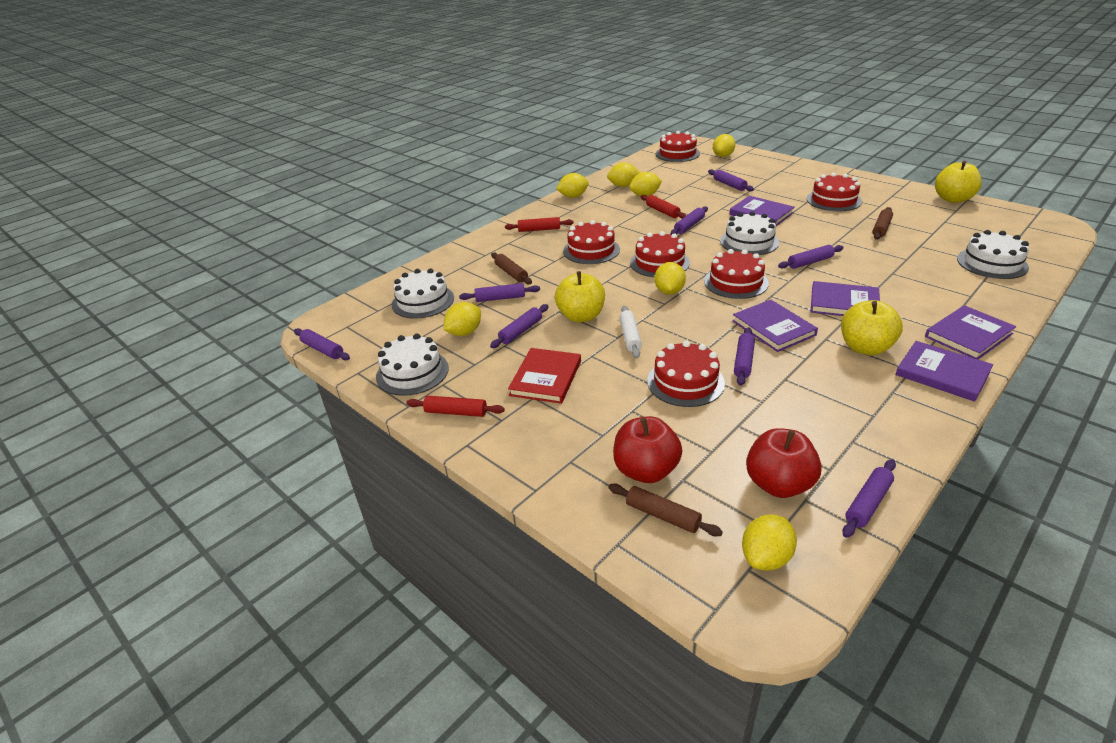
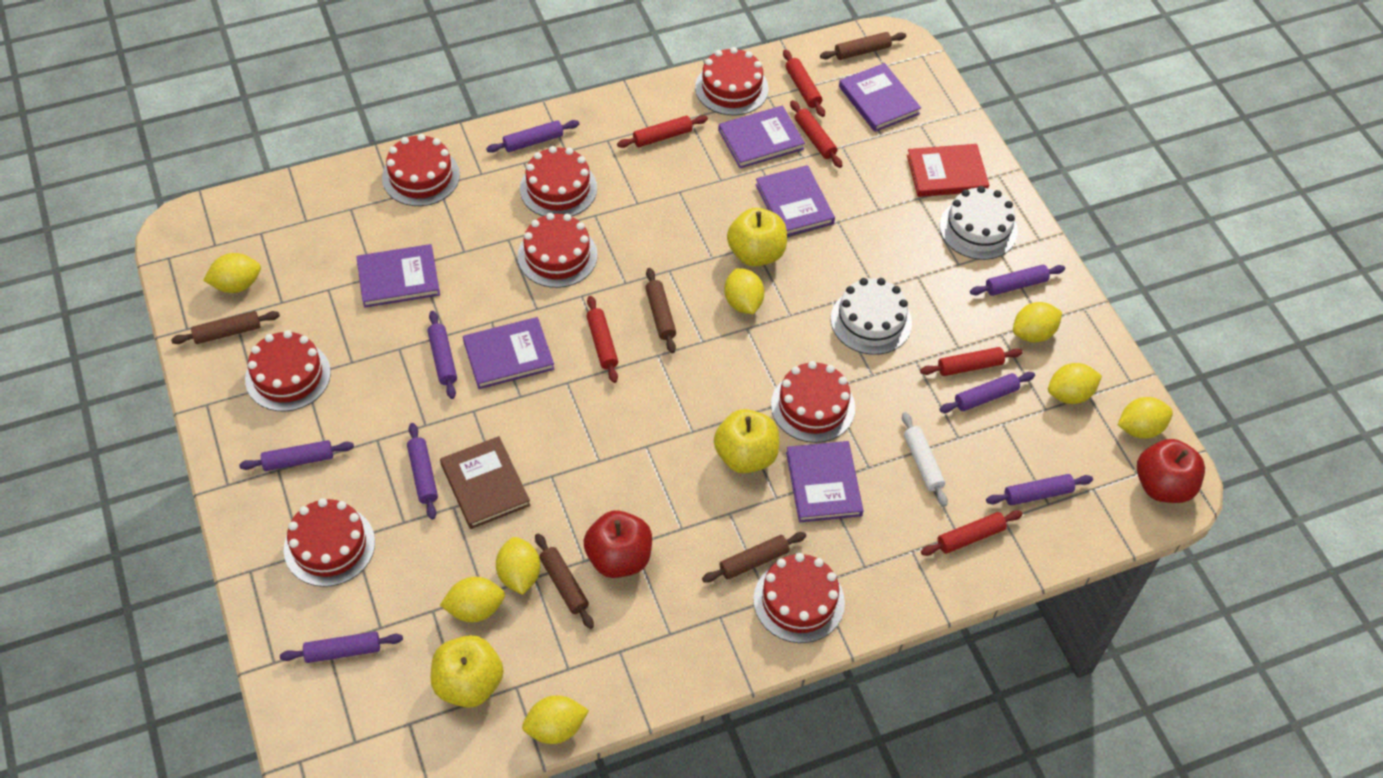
brown book: none = 0 -> [440,436,530,529] = 1
brown rolling pin: [491,252,532,284] [608,484,723,536] [872,207,893,240] = 3 -> [171,311,280,344] [535,533,594,629] [645,268,676,353] [702,532,806,583] [820,32,906,60] = 5
purple book: [729,196,795,226] [732,299,818,352] [811,281,880,316] [896,341,993,402] [925,305,1016,359] = 5 -> [356,244,440,308] [463,317,554,389] [718,106,805,168] [755,165,835,236] [786,441,863,522] [839,63,921,132] = 6
red cake: [563,220,620,264] [630,231,690,277] [647,341,725,407] [656,131,700,162] [704,249,769,299] [807,173,862,211] = 6 -> [245,330,331,411] [284,498,375,587] [382,134,460,206] [517,213,597,288] [520,146,597,217] [695,47,769,115] [753,553,845,643] [771,361,855,443] = 8
red rolling pin: [406,396,505,417] [505,217,573,232] [641,195,686,219] = 3 -> [586,296,618,383] [617,115,708,148] [783,50,825,117] [790,100,842,168] [920,347,1023,376] [921,510,1023,556] = 6
white cake: [376,334,449,396] [392,269,454,319] [720,212,779,255] [957,230,1029,279] = 4 -> [831,278,912,355] [939,186,1018,260] = 2
yellow lemon: [443,302,481,336] [556,173,589,198] [607,163,640,187] [629,172,662,197] [654,262,686,295] [713,134,735,157] [742,514,797,570] = 7 -> [203,253,261,293] [440,577,505,622] [496,537,541,595] [522,695,589,744] [724,268,764,314] [1013,302,1062,343] [1048,363,1102,404] [1118,397,1173,438] = 8

